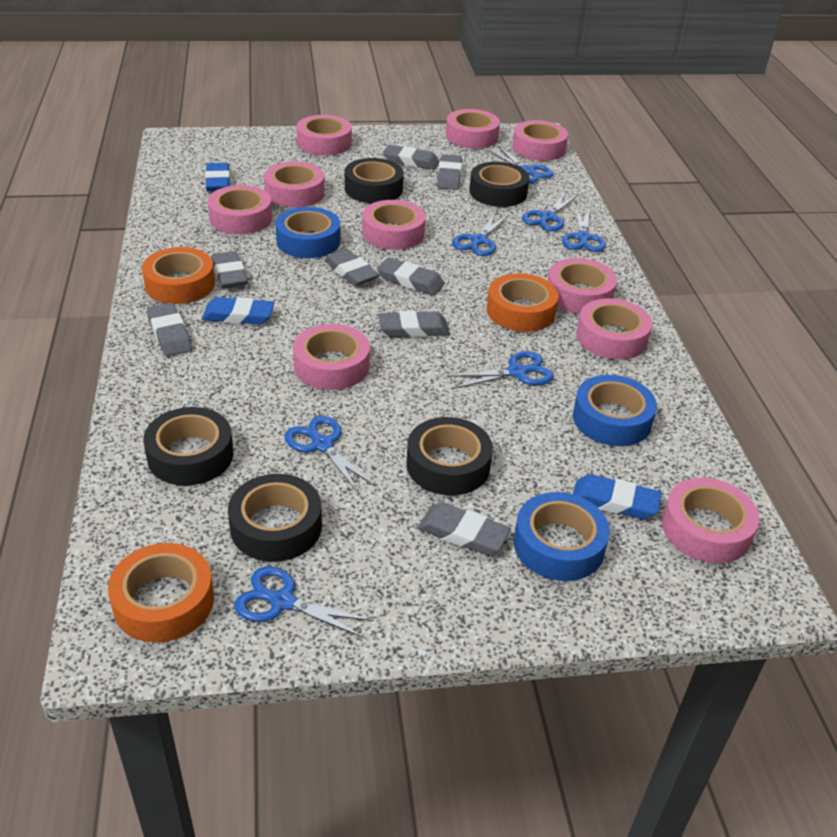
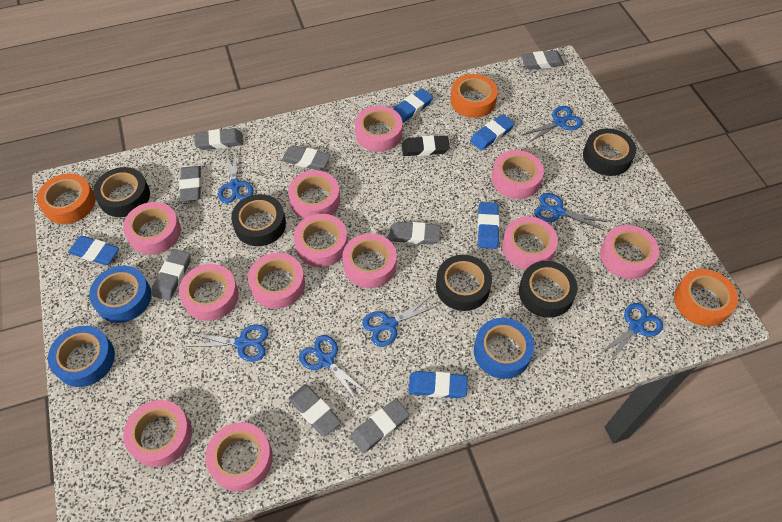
black eraser: none = 0 -> [402,135,450,156] = 1
blue eraser: [202,297,274,325] [205,163,230,192] [573,474,662,519] = 3 -> [68,236,119,265] [393,88,433,123] [408,371,468,398] [470,114,515,151] [478,202,499,249] = 5
pink tape: [208,185,272,234] [264,162,325,208] [293,324,370,390] [297,115,352,156] [362,200,426,250] [446,109,500,149] [512,120,568,161] [548,258,617,314] [576,298,652,360] [662,478,759,563] = 10 -> [123,202,181,254] [123,400,192,467] [179,264,239,321] [205,422,273,491] [248,252,305,309] [288,170,340,219] [294,214,348,267] [342,233,397,288] [355,106,403,152] [492,150,544,199] [502,217,558,270] [600,225,659,279] = 12

